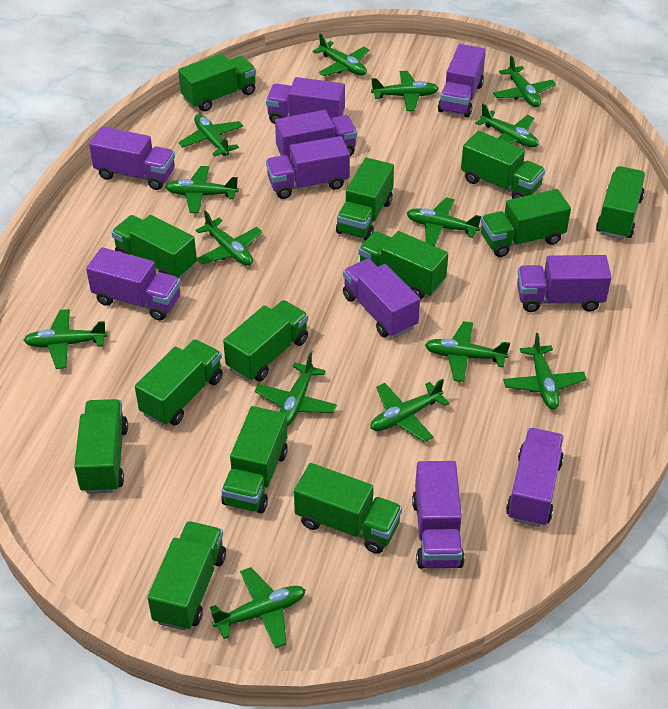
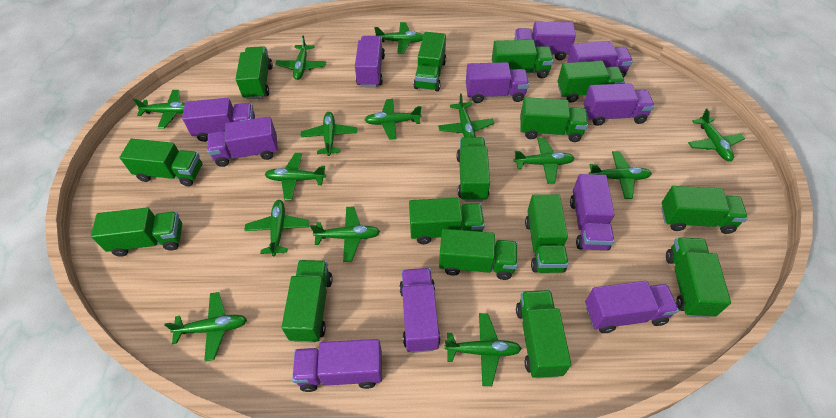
green truck: [74,399,128,494] [111,215,197,280] [135,339,223,426] [147,521,226,631] [178,53,256,112] [221,406,288,513] [223,300,308,381] [294,463,402,554] [336,158,394,241] [358,231,448,299] [461,131,545,199] [481,189,571,257] [596,166,645,239] = 13 -> [91,207,182,257] [119,139,202,187] [236,46,273,100] [281,260,333,343] [409,198,485,244] [413,32,446,92] [439,229,518,280] [457,137,490,202] [492,40,554,78] [516,290,571,378] [520,97,588,142] [525,194,569,273] [558,61,625,103] [661,186,748,234] [666,237,731,318] = 15
purple truck: [86,247,181,321] [89,126,175,190] [266,77,345,124] [266,136,350,199] [275,110,357,160] [343,259,420,338] [412,461,465,569] [438,44,486,117] [506,428,564,527] [517,255,612,312] = 10 -> [182,98,255,142] [207,117,278,167] [292,339,382,392] [355,36,385,87] [399,268,441,353] [466,62,529,103] [514,21,576,60] [567,41,633,78] [570,174,615,250] [584,83,654,126] [585,281,679,333] = 11

